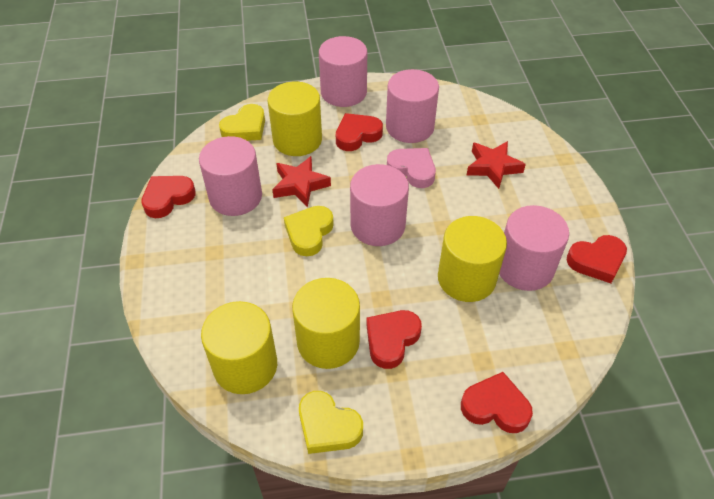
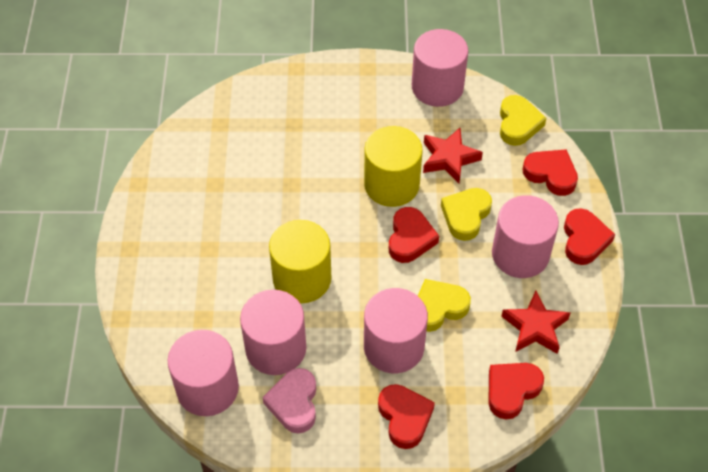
yellow cylinder: [201,301,277,394] [268,81,322,156] [292,278,360,369] [438,216,507,302] = 4 -> [269,220,331,303] [364,126,423,207] = 2

